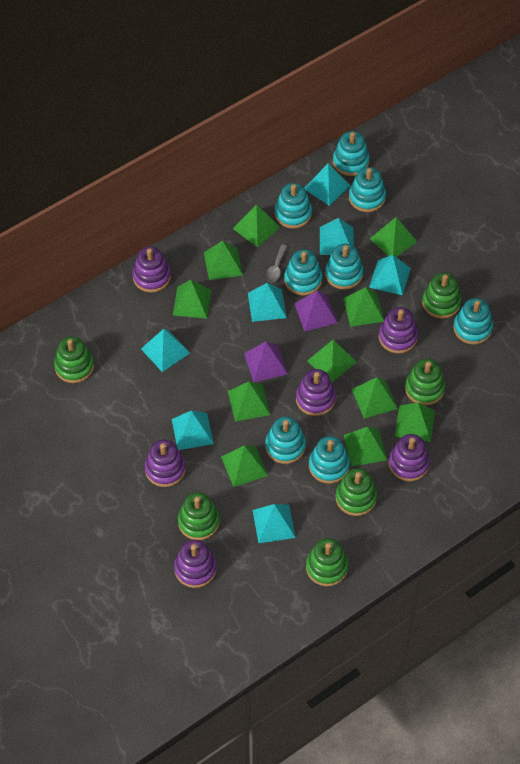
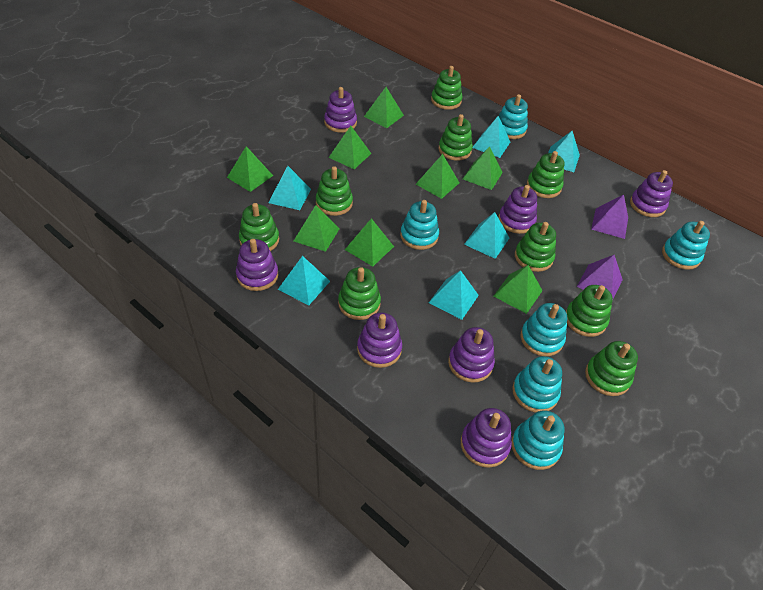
green pyramid: [173,280,212,319] [204,241,243,280] [221,445,268,487] [228,382,270,422] [233,204,280,247] [307,340,356,382] [343,287,384,327] [344,427,387,466] [352,377,398,419] [370,217,417,257] [395,402,435,442] = 11 -> [227,146,273,192] [294,205,340,252] [328,126,371,169] [345,218,394,267] [364,87,404,128] [416,154,459,199] [463,146,503,190] [494,265,543,314] = 8
green stacking toy: [54,336,94,383] [178,492,220,540] [306,538,348,586] [336,468,377,516] [405,359,445,406] [422,273,461,319] = 6 -> [239,203,279,251] [316,166,353,216] [338,267,381,320] [431,66,462,110] [438,114,473,161] [515,222,556,272] [527,151,564,198] [566,285,613,337] [585,341,638,396] = 9
grey spoon: [265,244,287,282] = 1 -> none = 0
purple stacking toy: [132,247,171,293] [145,440,186,487] [174,540,217,588] [296,369,336,416] [379,307,418,354] [389,434,430,482] = 6 -> [236,239,279,291] [324,87,357,133] [357,313,402,368] [448,327,495,383] [461,408,512,468] [499,185,537,234] [630,170,673,217] = 7
turquoise pyramid: [141,329,190,372] [172,410,214,450] [248,283,287,322] [253,504,296,543] [305,163,350,206] [320,218,354,255] [369,255,411,295] = 7 -> [268,166,311,210] [278,256,330,305] [429,270,479,320] [464,212,509,259] [473,116,510,158] [548,131,580,172] = 6
turquoise stacking toy: [265,417,306,464] [275,183,312,229] [284,249,322,295] [309,436,350,484] [325,244,363,290] [333,131,369,176] [349,167,386,212] [453,298,493,345] = 8 -> [400,200,439,250] [499,94,528,139] [512,356,562,413] [512,410,565,470] [521,303,567,356] [662,221,710,270] = 6

